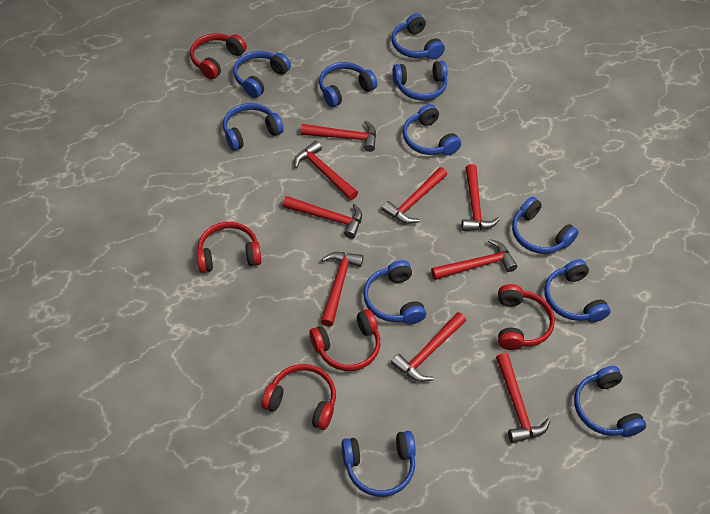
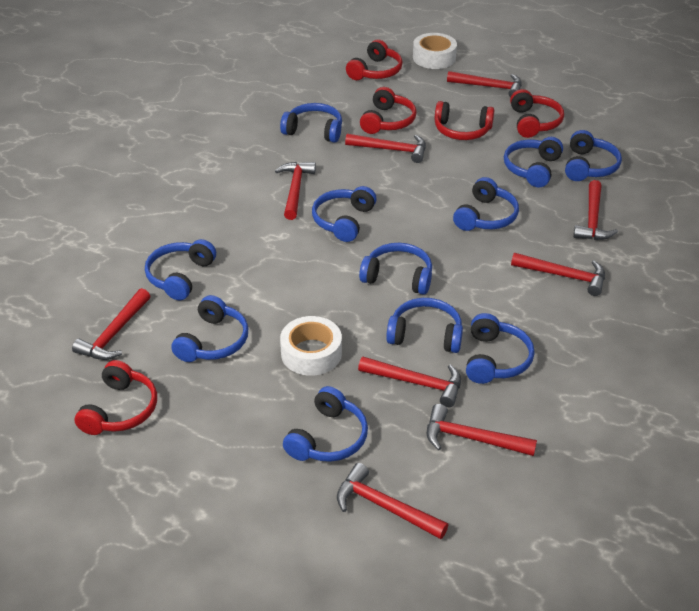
white tape: none = 0 -> [280,316,342,376] [413,33,457,69] = 2

